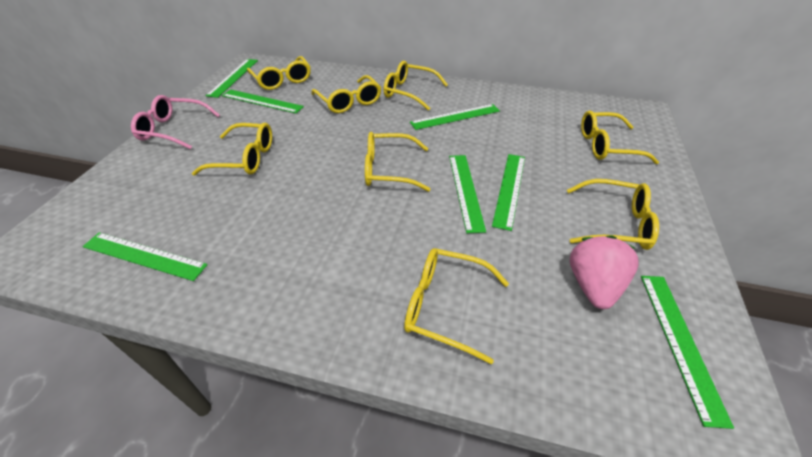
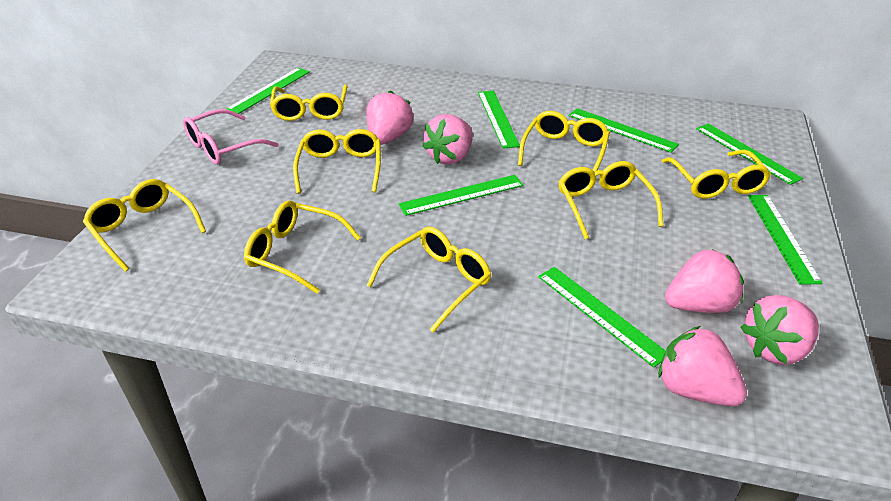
pink strawberry: [570,235,639,309] = 1 -> [366,91,413,145] [422,114,473,165] [658,326,747,406] [665,249,744,313] [741,295,819,365] = 5

